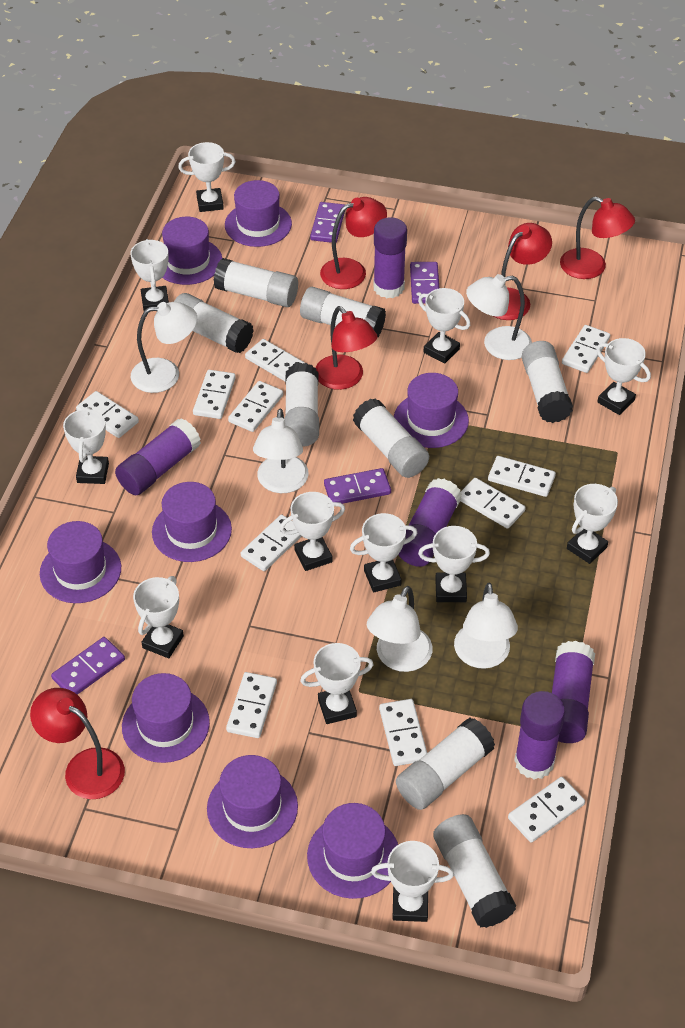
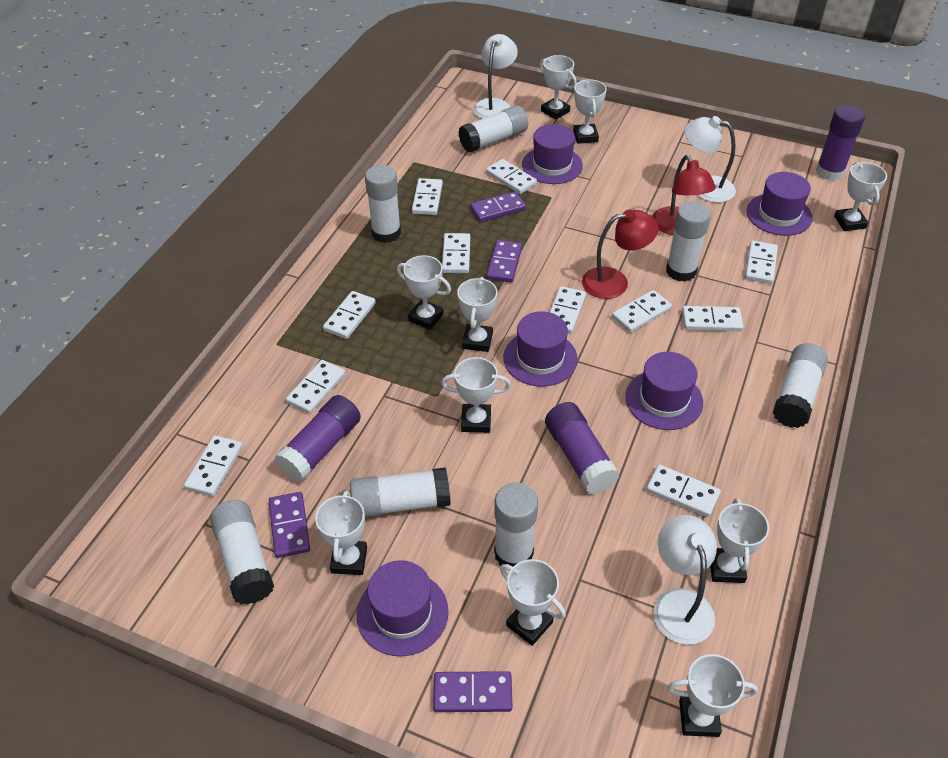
purple glue stick: [115,418,201,495] [373,217,407,298] [398,478,462,567] [514,691,565,780] [552,641,595,743] = 5 -> [274,395,361,482] [545,402,619,494] [816,105,865,181] = 3
purple hat: [40,521,121,603] [122,673,210,763] [152,482,232,562] [162,217,222,285] [207,755,298,848] [225,180,292,247] [307,803,398,899] [394,373,469,448] = 8 -> [357,560,449,656] [503,311,578,387] [522,124,583,184] [625,352,703,430] [747,172,813,236] = 5
red lamp: [30,688,125,799] [315,306,377,390] [320,197,387,289] [493,223,552,320] [560,197,635,279] = 5 -> [582,209,659,299] [652,155,716,235] = 2
white glue stick: [174,293,254,353] [214,258,298,307] [284,363,319,447] [300,287,386,337] [353,398,429,478] [396,718,495,810] [433,814,516,928] [522,341,573,423] = 8 -> [210,500,274,604] [350,467,451,517] [365,165,401,243] [458,105,528,152] [494,482,538,567] [666,201,711,282] [773,343,828,428] = 7
white lamp: [131,302,197,393] [253,409,309,493] [367,586,433,672] [454,583,518,669] [466,274,532,360] = 5 -> [473,34,518,119] [653,515,717,645] [684,116,736,203] = 3
white trophy: [63,407,109,484] [130,239,169,311] [133,576,184,658] [178,142,236,212] [280,492,345,571] [300,643,374,724] [350,513,417,592] [371,841,454,922] [418,288,470,364] [418,526,490,602] [567,484,618,564] [596,338,651,415] = 12 -> [315,491,367,575] [397,255,451,330] [441,357,511,433] [457,277,498,352] [500,559,566,646] [540,55,577,120] [573,79,607,144] [668,654,758,737] [710,498,769,583] [834,162,887,231] = 10

